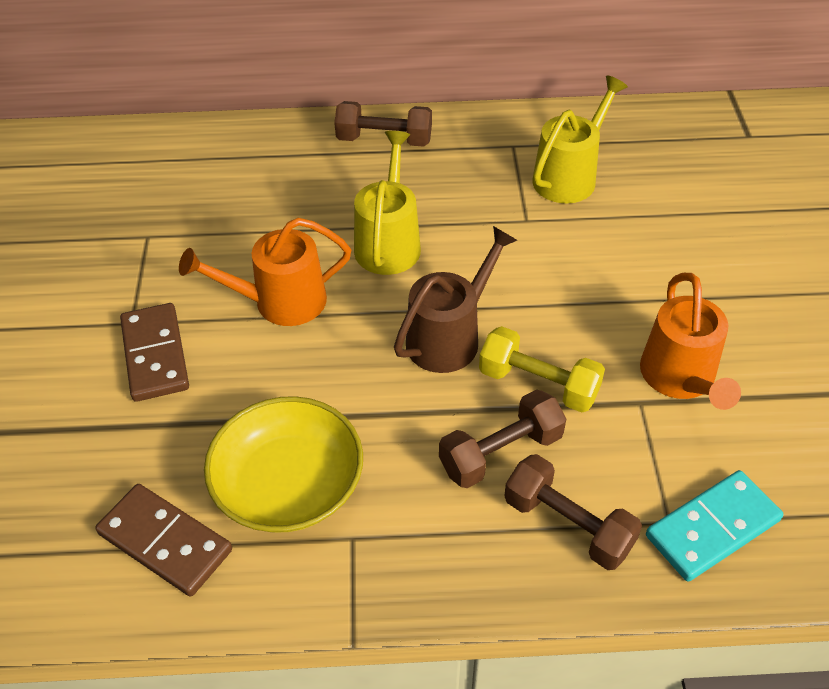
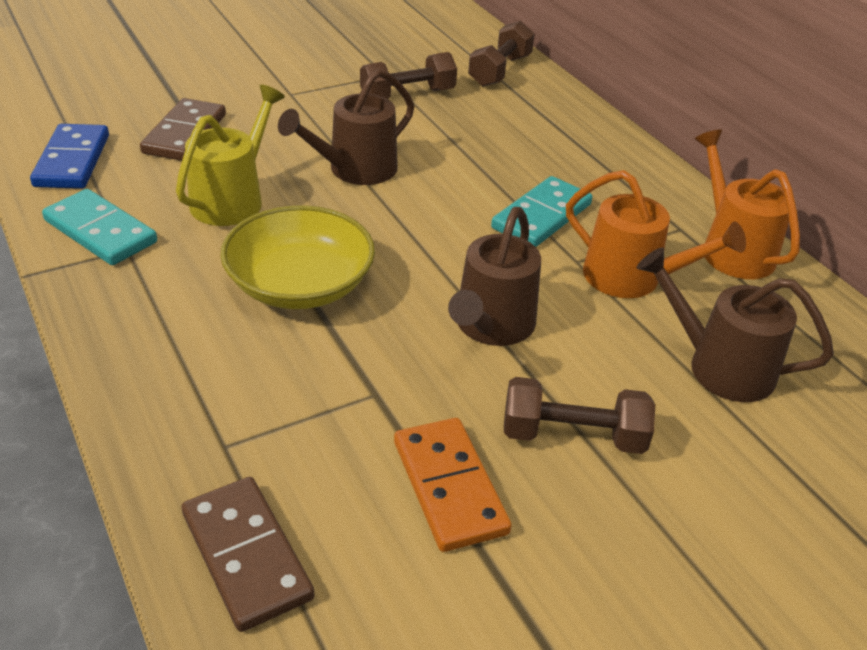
blue domino: none = 0 -> [30,124,109,189] = 1
brown watering can: [394,226,517,373] = 1 -> [278,69,414,185] [448,207,541,346] [637,247,834,402] = 3
orange domino: none = 0 -> [394,418,512,552] = 1
turquoise domino: [646,470,783,582] = 1 -> [42,189,157,265] [491,176,592,247] = 2
yellow dumbbell: [479,326,605,413] = 1 -> none = 0
yellow watering can: [354,131,421,275] [532,75,628,203] = 2 -> [176,85,285,226] = 1

